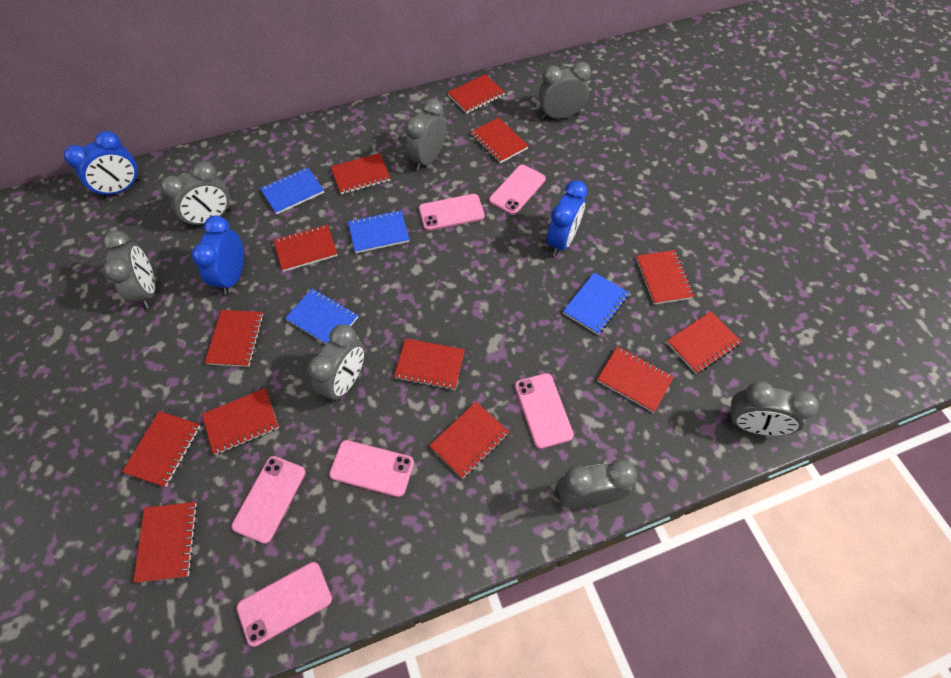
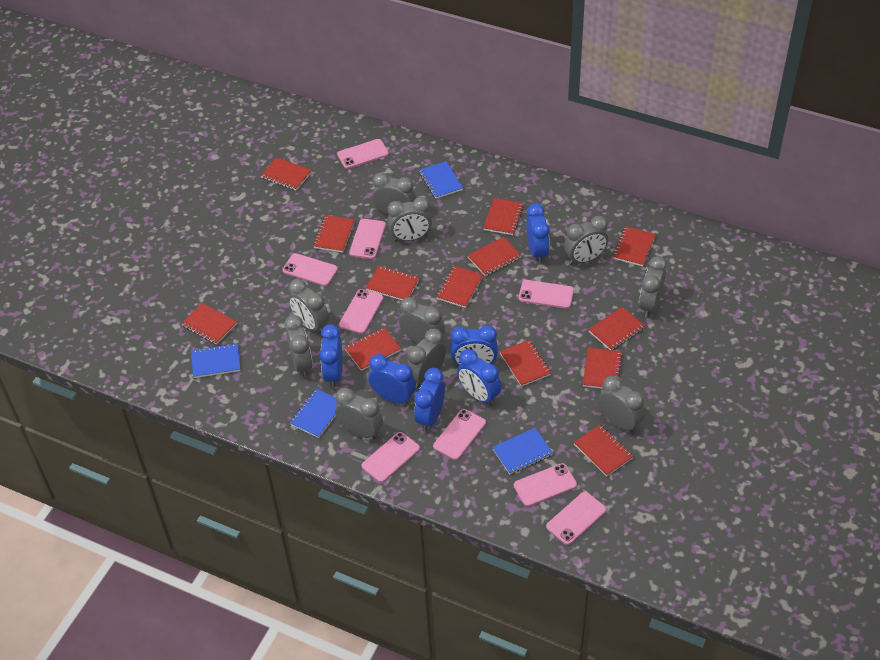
blue clock: [64,131,141,198] [191,215,244,294] [547,180,588,256] = 3 -> [319,324,342,388] [368,354,416,405] [414,368,445,431] [450,325,498,367] [457,349,502,406] [526,203,550,263] = 6
grey clock: [103,230,155,308] [160,161,231,228] [308,324,365,402] [405,98,447,171] [538,62,591,119] [557,459,637,509] [727,381,819,436] = 7 -> [284,315,313,377] [289,279,329,334] [335,388,383,440] [372,172,416,215] [387,197,432,242] [399,297,445,343] [407,328,446,388] [564,216,608,265] [599,376,645,433] [639,256,667,317] = 10
pink phone: [231,456,306,544] [236,562,332,647] [329,440,414,497] [419,194,485,231] [489,165,546,215] [515,373,574,449] = 6 -> [282,253,338,286] [337,139,389,169] [339,289,384,334] [349,219,386,259] [361,432,420,483] [433,409,486,460] [514,463,577,507] [519,280,574,309] [546,492,606,545] = 9

